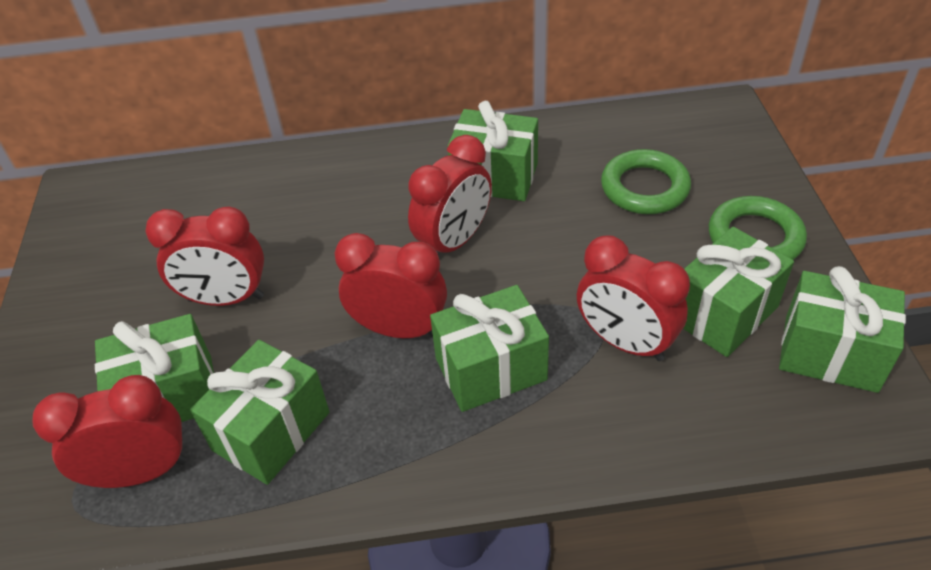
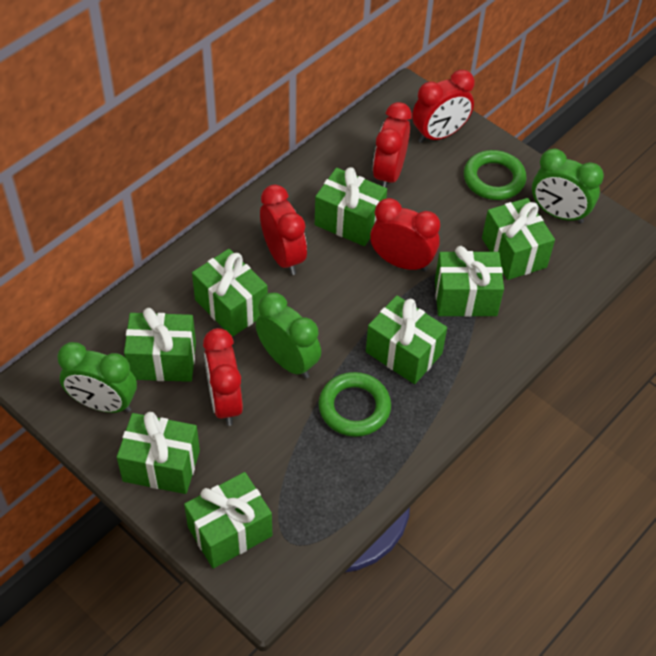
green clock: none = 0 -> [57,342,137,413] [256,293,321,379] [532,149,604,224] = 3
green gift: [95,314,214,422] [190,340,330,485] [430,285,549,412] [448,101,538,201] [683,227,794,357] [779,266,906,393] = 6 -> [117,412,200,494] [124,308,196,382] [184,472,272,569] [192,249,268,337] [315,167,387,246] [366,295,447,384] [435,246,504,317] [482,198,555,280] = 8

